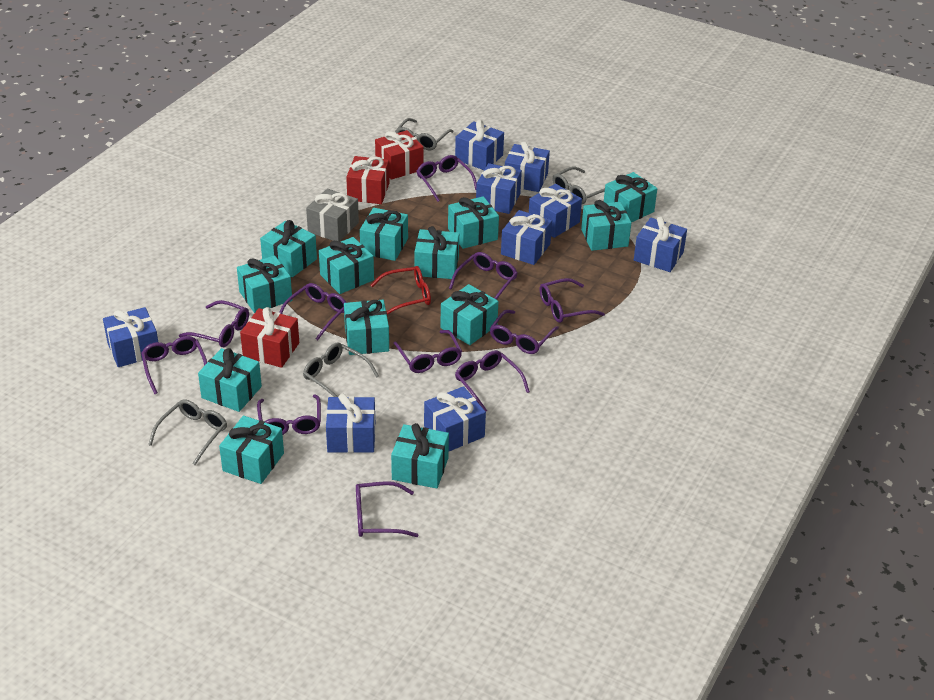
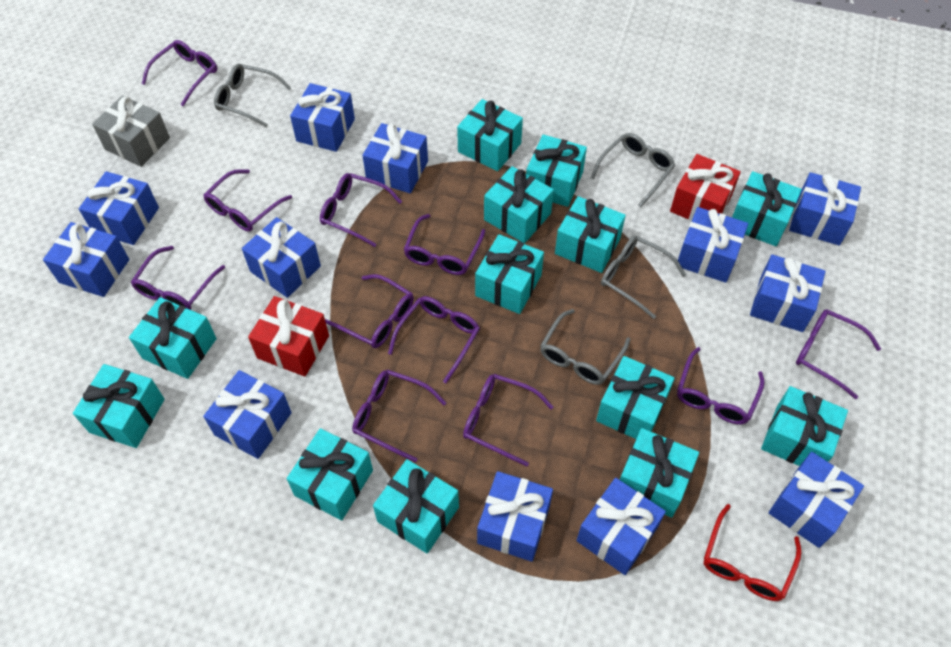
blue gift: [103,307,158,367] [326,394,375,453] [424,386,486,451] [455,120,504,170] [476,163,522,214] [501,210,552,265] [505,141,550,192] [529,184,582,238] [634,216,687,272] = 9 -> [43,222,129,297] [79,171,159,245] [203,370,292,459] [242,217,321,298] [290,83,355,152] [362,123,428,193] [477,471,553,562] [577,478,666,575] [678,207,748,283] [750,255,826,332] [768,452,864,548] [789,172,861,246] = 12
red gift: [240,307,299,368] [346,156,389,204] [375,130,424,180] = 3 -> [248,296,329,377] [670,154,741,221] = 2

